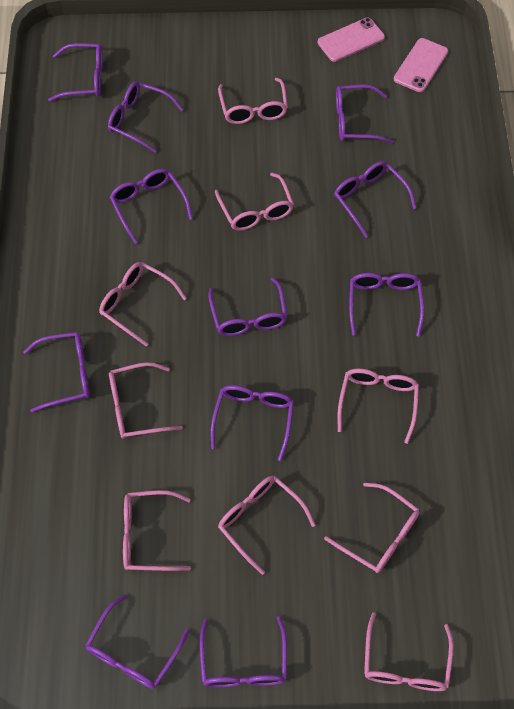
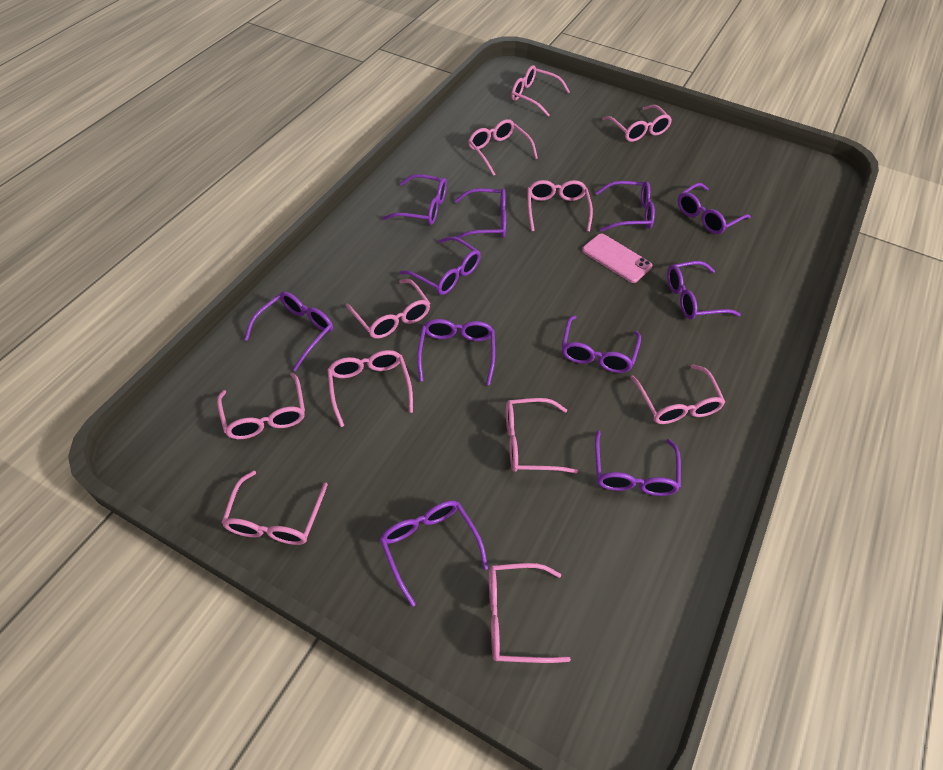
pink glasses: [99,262,187,347] [109,362,182,439] [123,490,191,571] [215,173,294,231] [218,78,288,124] [218,476,316,575] [324,483,420,573] [337,369,419,444] [364,612,454,691] = 9 -> [217,373,305,439] [221,471,328,545] [327,350,413,427] [346,279,430,339] [468,119,538,176] [489,563,571,663] [506,398,578,474] [511,65,570,117] [527,180,593,232] [602,105,672,142] [630,364,725,424] = 11
pink phone: [318,18,385,62] [394,38,448,92] = 2 -> [582,233,652,283] = 1

